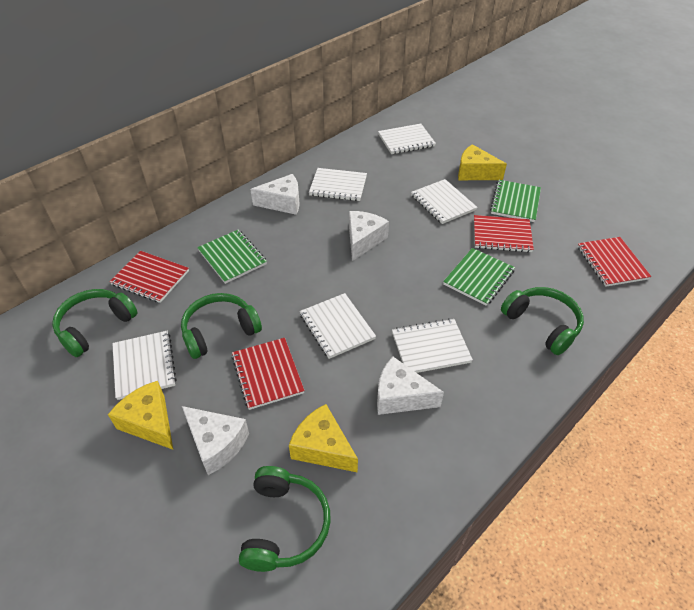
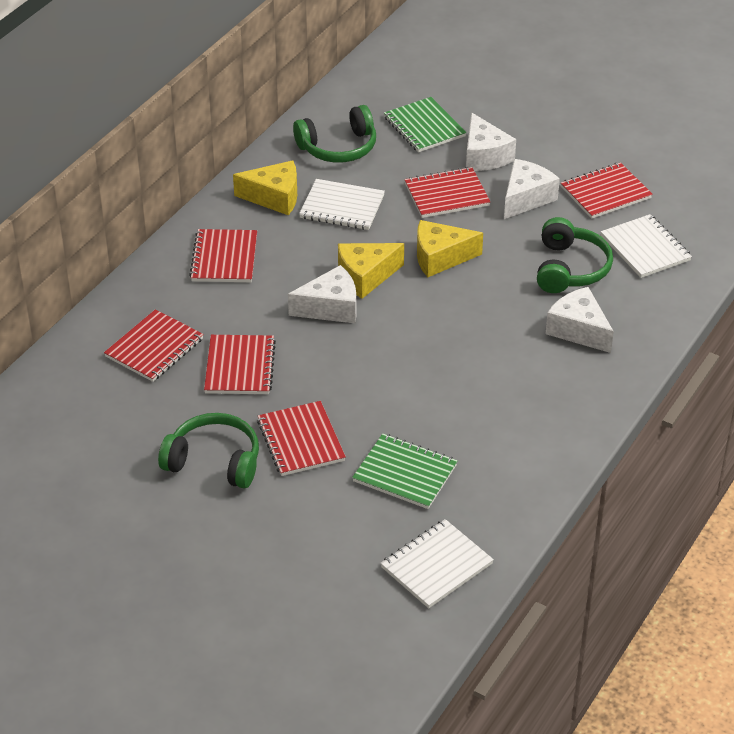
green headphones: [52,289,138,357] [181,293,262,359] [239,466,331,572] [501,287,584,355] = 4 -> [158,413,259,489] [293,105,376,163] [537,217,613,293] = 3
green notebook: [197,229,267,284] [443,248,515,306] [490,180,541,222] = 3 -> [352,433,458,509] [384,97,466,152] = 2
red notebook: [109,251,189,303] [231,338,305,410] [474,215,534,252] [577,237,651,287] = 4 -> [104,309,204,382] [189,229,257,282] [204,335,276,394] [257,401,346,476] [405,167,491,218] [561,162,653,219] = 6
white notebook: [112,331,176,400] [300,293,376,359] [309,168,367,201] [378,124,436,154] [392,318,473,373] [411,179,477,224] = 6 -> [299,179,385,230] [380,519,494,608] [601,214,692,278] = 3

